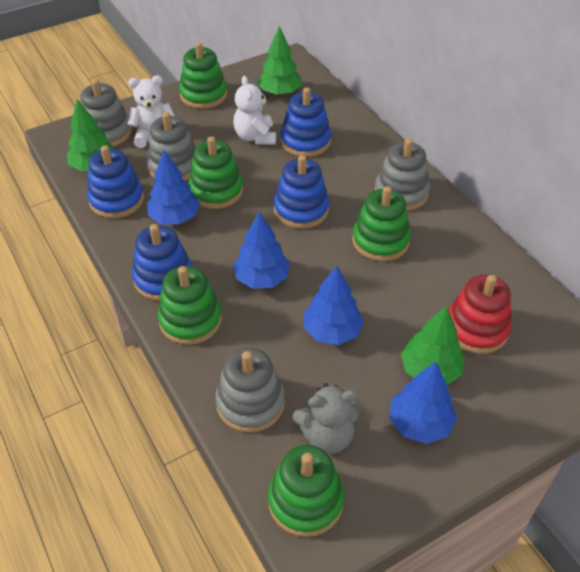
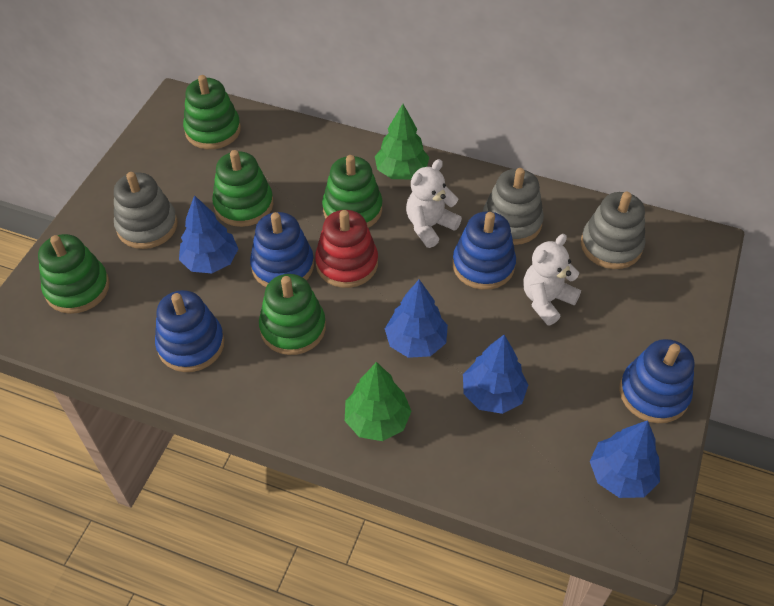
green tree: [67,99,115,171] [257,26,302,96] [401,306,464,385] = 3 -> [345,362,411,441] [375,104,429,180] = 2
grey stacking toy: [80,79,132,147] [146,112,196,181] [215,348,285,433] [375,138,430,211] = 4 -> [114,172,177,249] [483,168,544,245] [581,192,645,269] = 3
grey teddy bear: [293,383,360,454] = 1 -> none = 0

